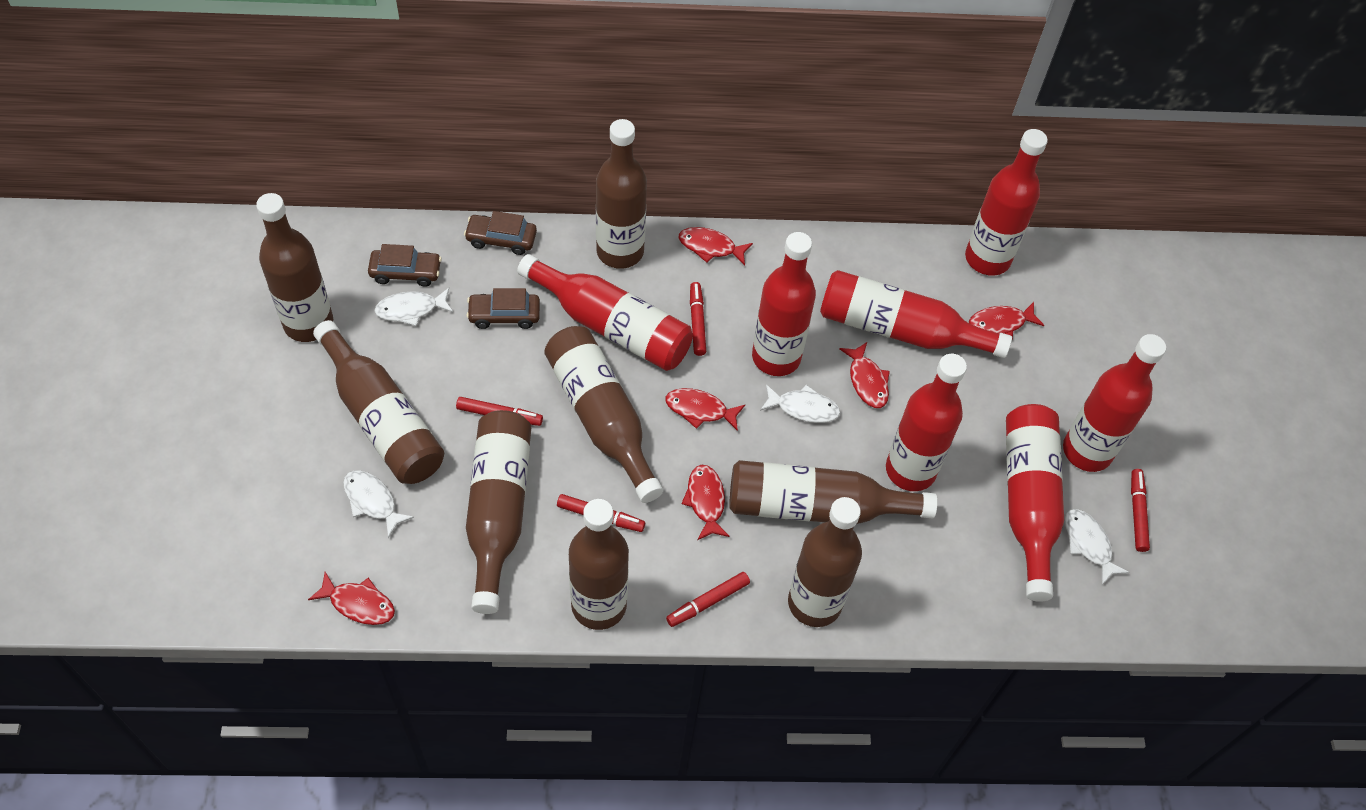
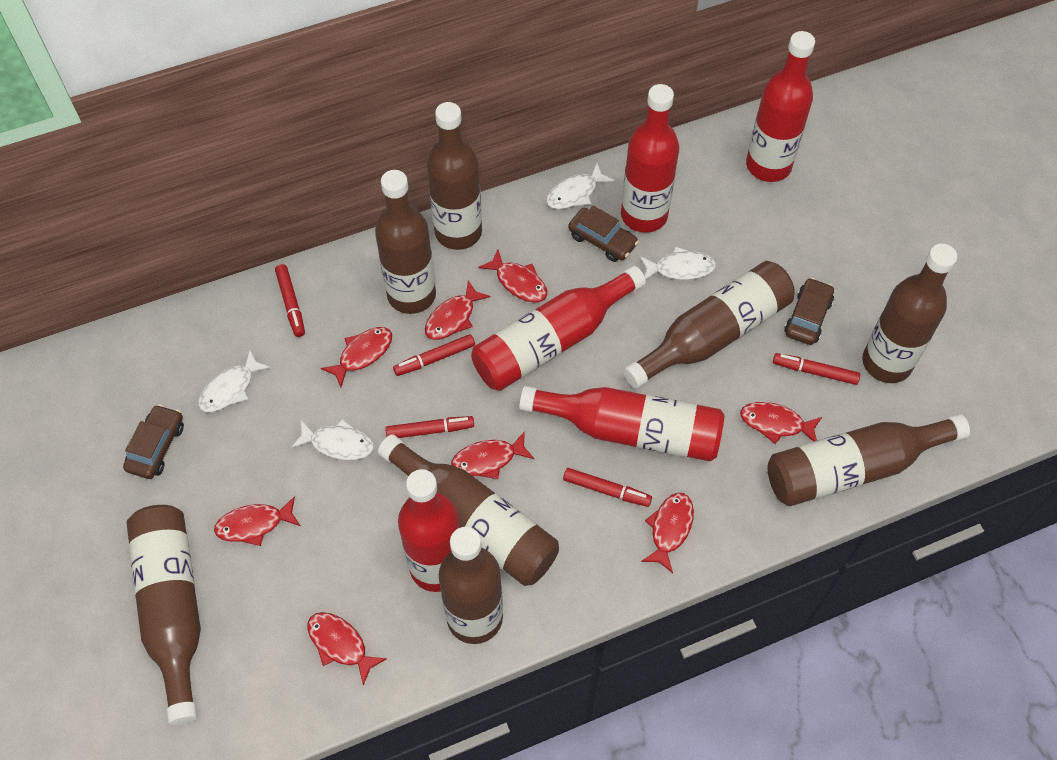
red bottle: [517,254,693,371] [752,232,816,376] [820,270,1012,358] [886,354,967,491] [965,129,1048,276] [1006,404,1064,602] [1063,334,1166,472] = 7 -> [398,469,460,592] [471,266,646,391] [519,386,725,461] [621,84,679,233] [746,31,815,182] = 5
red fish: [308,572,395,625] [665,388,745,431] [679,227,753,266] [681,465,730,540] [839,342,890,408] [969,302,1044,339] = 6 -> [214,496,300,546] [307,612,387,686] [321,327,392,387] [425,280,491,340] [451,431,534,479] [478,250,547,302] [641,493,694,573] [740,402,822,444] = 8

